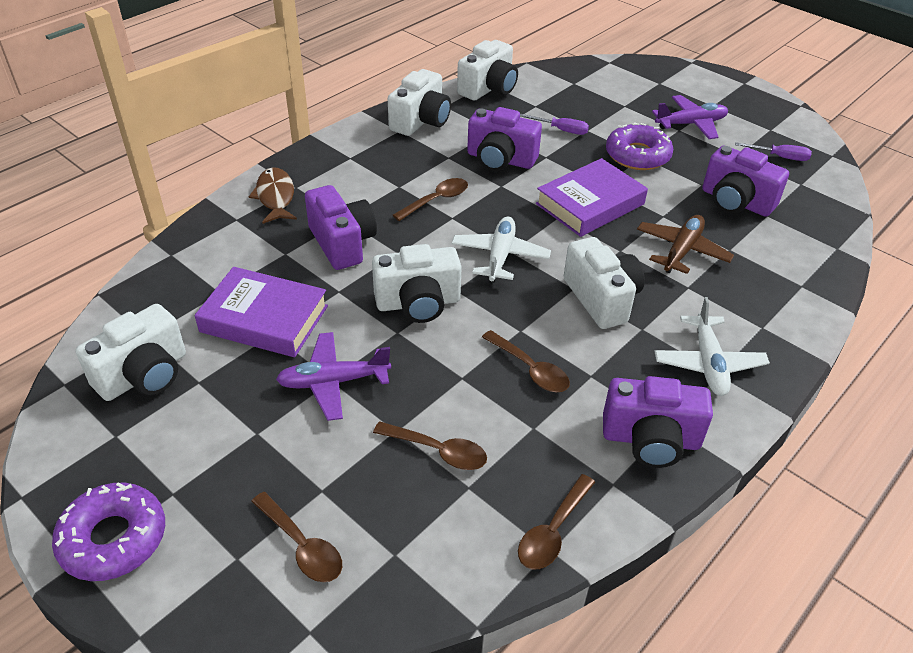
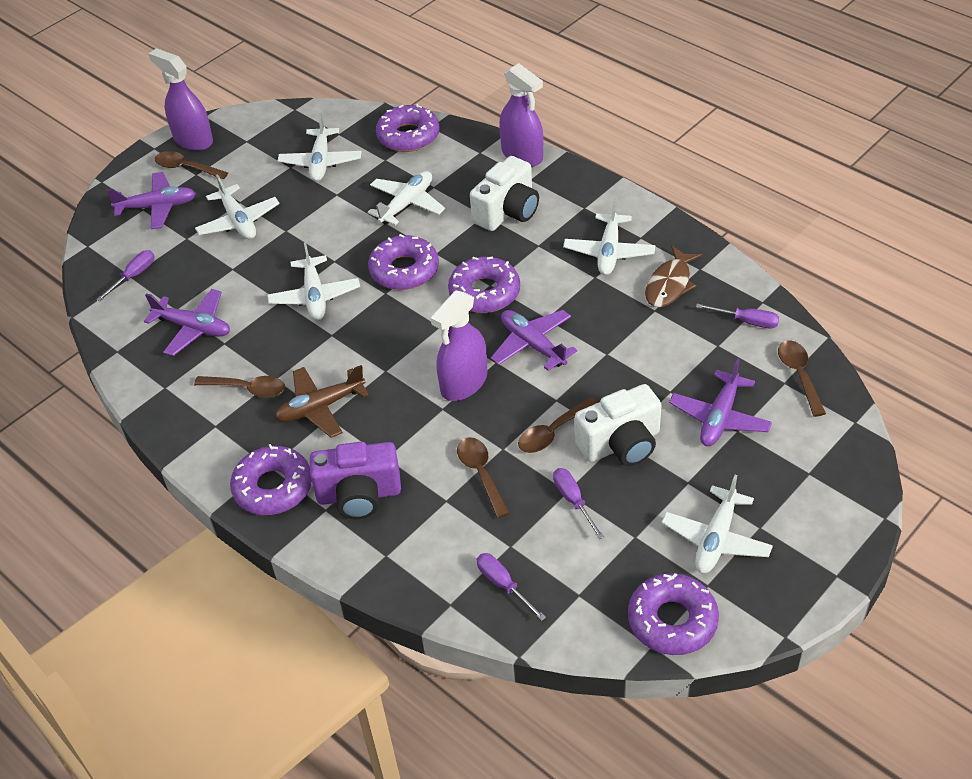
purple book: [195,267,328,357] [536,158,648,237] = 2 -> none = 0
purple camera: [305,185,377,270] [467,107,542,171] [603,376,713,468] [702,146,789,217] = 4 -> [310,442,401,519] = 1
purple donut: [52,482,165,581] [606,122,673,170] = 2 -> [230,444,312,515] [368,234,439,290] [376,104,439,152] [448,257,520,313] [628,573,719,655] = 5
purple plane: [276,332,391,421] [652,95,728,139] = 2 -> [106,172,196,229] [144,289,230,356] [491,310,577,371] [669,358,772,446] = 4
purple screwdriver: [520,114,589,135] [735,142,812,161] = 2 -> [96,250,154,302] [477,553,546,621] [553,468,604,539] [696,304,779,328] = 4
purple spray bottle: none = 0 -> [148,48,213,151] [431,291,487,401] [499,63,543,167] = 3
white camera: [76,304,186,401] [372,244,462,323] [388,69,451,136] [457,40,518,101] [564,237,645,329] = 5 -> [470,156,539,231] [575,384,662,466] = 2
white plane: [452,217,551,283] [654,297,770,396] = 2 -> [195,174,280,239] [267,242,360,320] [278,113,361,182] [368,171,445,225] [563,198,655,275] [662,475,773,573] = 6

